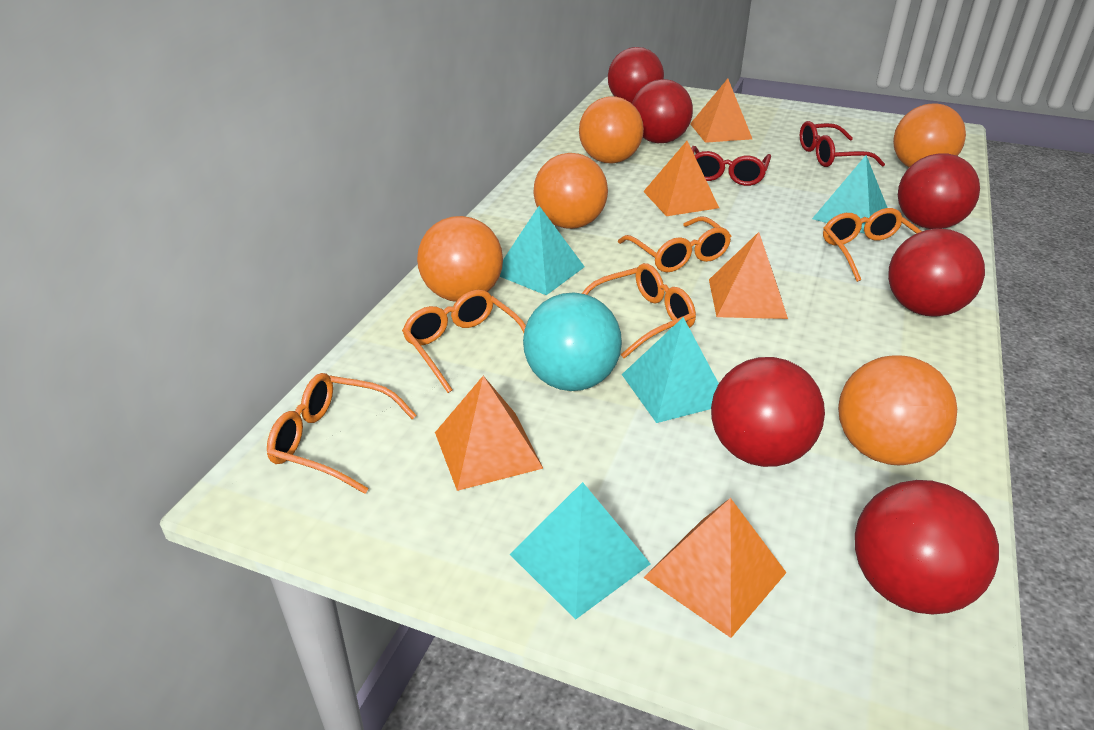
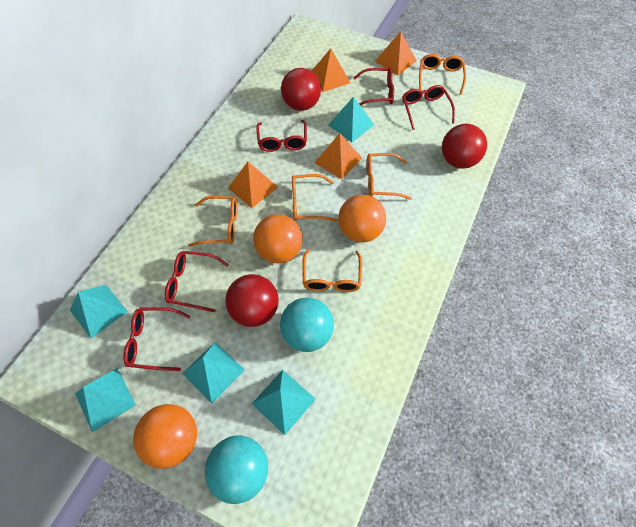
orange ball: [417,216,503,302] [533,153,608,229] [579,97,644,164] [838,355,957,465] [893,104,966,167] = 5 -> [133,404,197,469] [253,214,302,263] [338,194,386,242] = 3
orange pyramid: [435,376,543,491] [643,141,719,216] [643,498,787,638] [690,79,752,143] [709,232,788,319] = 5 -> [228,162,278,208] [312,49,350,92] [314,133,362,179] [375,31,417,75] = 4
red ball: [608,47,664,103] [632,79,693,143] [711,357,825,467] [855,480,999,615] [888,228,985,317] [898,153,980,229] = 6 -> [225,274,279,327] [281,68,321,111] [442,124,487,169] = 3
red glasses: [691,146,771,186] [800,121,885,167] = 2 -> [123,307,191,371] [165,251,229,313] [256,120,307,152] [353,68,394,106] [402,85,455,130] = 5
turquoise ball: [523,293,622,391] = 1 -> [205,435,268,504] [280,298,334,352] = 2
turquoise pyramid: [500,206,585,295] [510,482,651,620] [622,317,719,423] [812,155,888,234] = 4 -> [70,285,128,339] [75,368,136,433] [182,342,245,403] [252,370,316,435] [328,96,374,142] = 5

